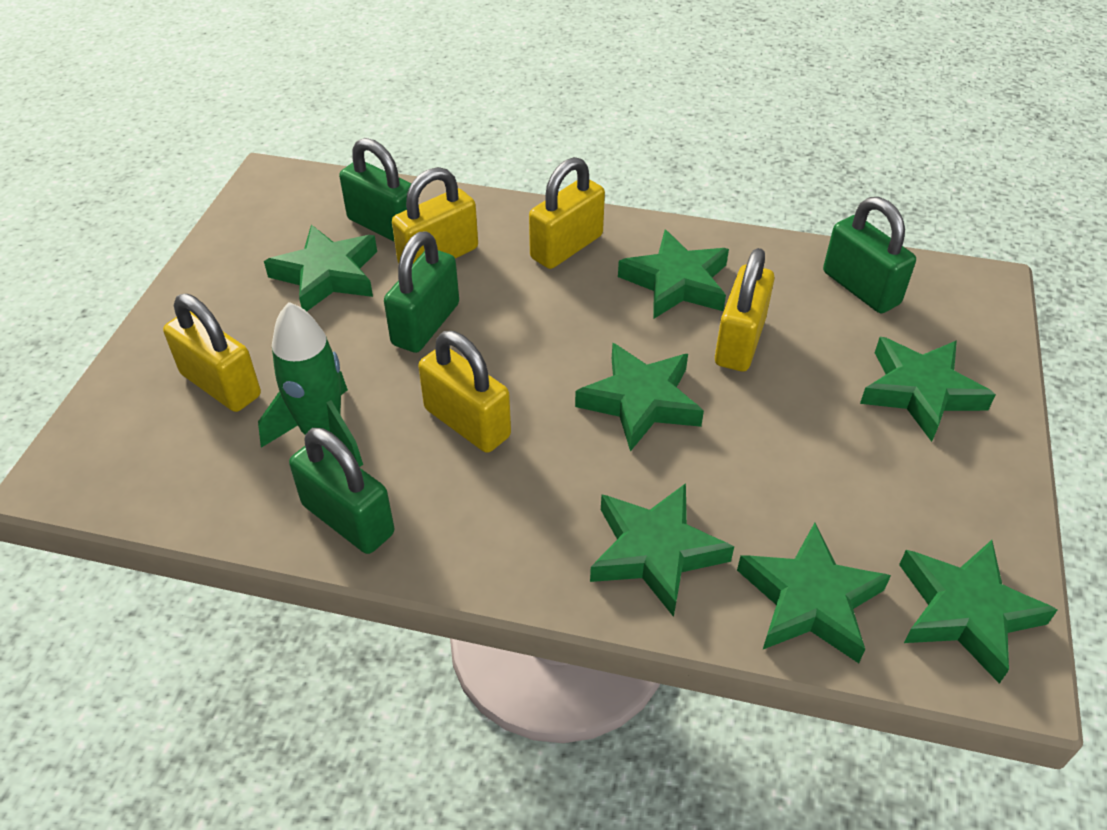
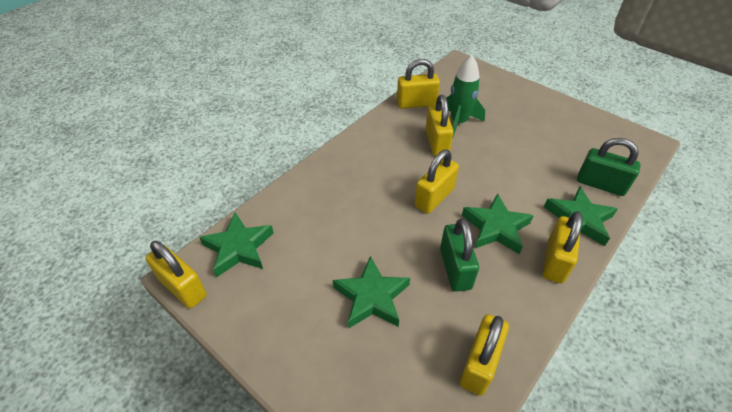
green padlock: [289,428,395,554] [339,138,411,242] [384,231,459,353] [823,197,916,313] = 4 -> [440,218,479,292] [577,138,641,196] = 2
green star: [264,225,377,311] [575,343,704,452] [590,483,734,617] [618,230,729,319] [737,523,891,663] [860,337,996,442] [899,540,1057,684] = 7 -> [199,213,274,277] [333,256,410,329] [462,193,534,254] [544,187,618,246] = 4
yellow padlock: [163,294,261,412] [392,167,478,263] [418,331,511,453] [529,157,605,269] [715,248,775,372] = 5 -> [145,241,207,308] [397,59,440,109] [414,150,459,214] [425,95,454,156] [460,314,509,396] [543,211,582,283] = 6

